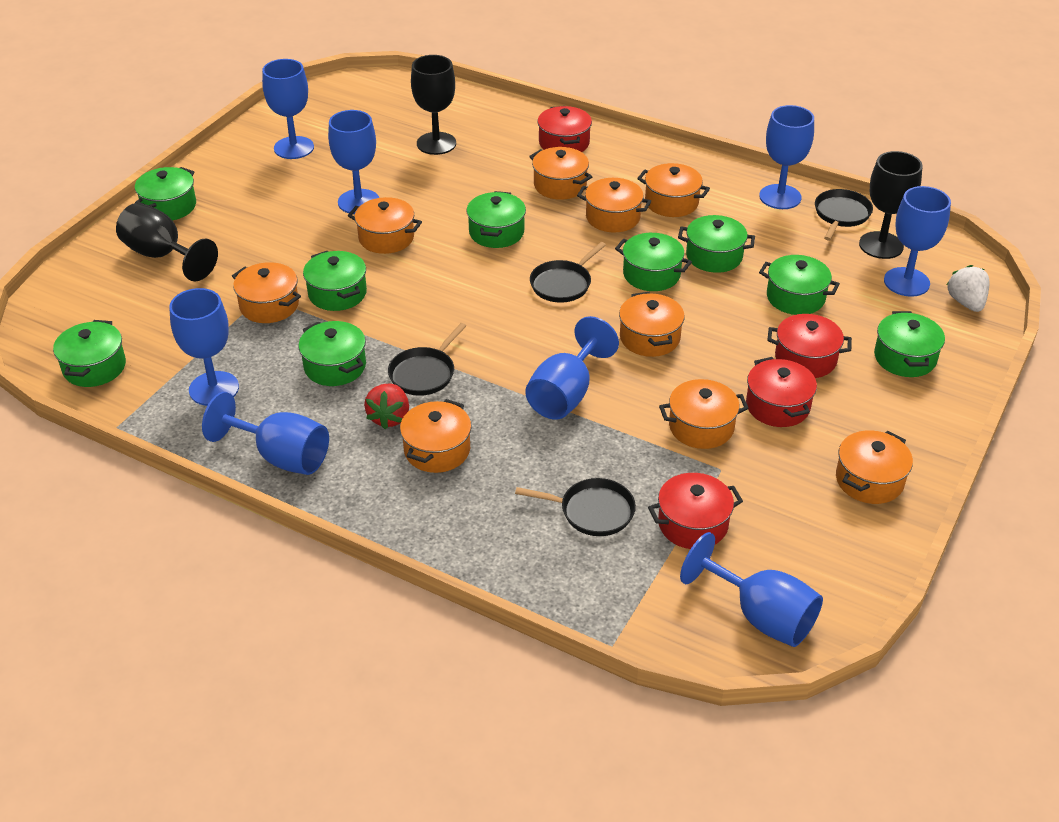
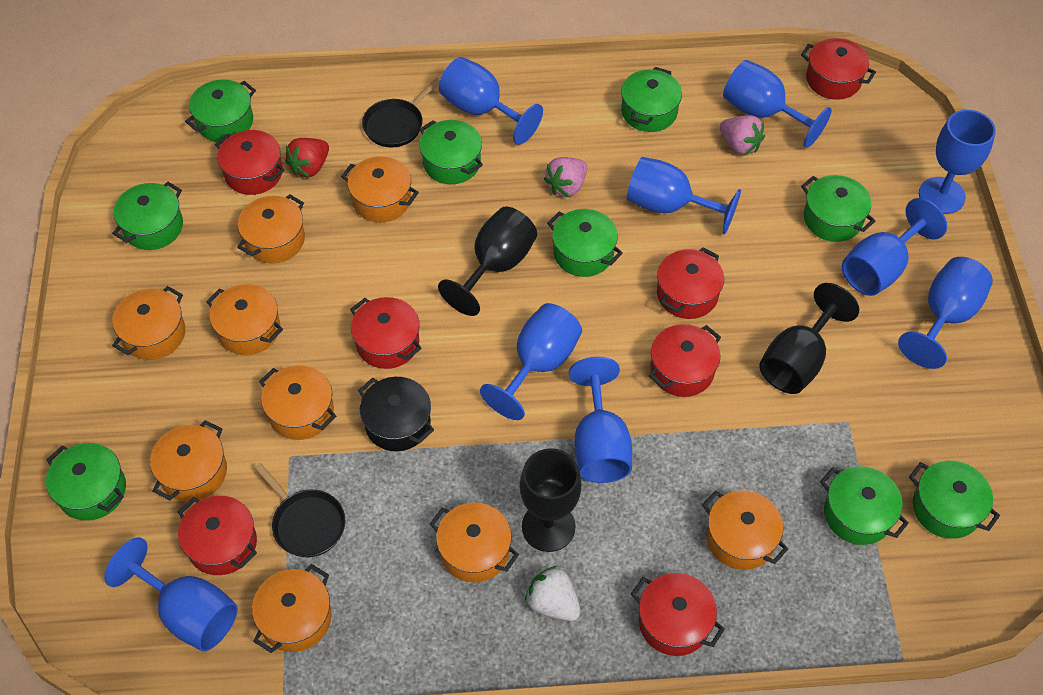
black pan: [388,323,466,396] [515,478,636,536] [530,242,606,303] [815,189,873,241] = 4 -> [254,463,345,557] [362,78,440,147] = 2
black pot: none = 0 -> [358,377,434,451] = 1
blue goblet: [169,288,239,406] [202,392,329,475] [262,59,314,159] [328,110,379,214] [525,316,619,420] [680,532,823,647] [759,105,814,209] [884,186,951,297] = 8 -> [104,537,238,651] [439,57,543,145] [480,303,582,420] [569,357,632,483] [627,157,741,234] [723,60,832,148] [842,198,947,296] [898,257,993,369] [919,110,996,214] = 9
pink strawberry: none = 0 -> [544,157,587,197] [720,115,765,155] = 2
red pot: [537,106,592,152] [648,473,743,549] [746,357,817,427] [767,314,852,378] = 4 -> [178,496,257,575] [215,130,285,195] [350,297,422,369] [631,573,725,656] [649,324,721,397] [657,247,724,319] [801,38,876,100] = 7

